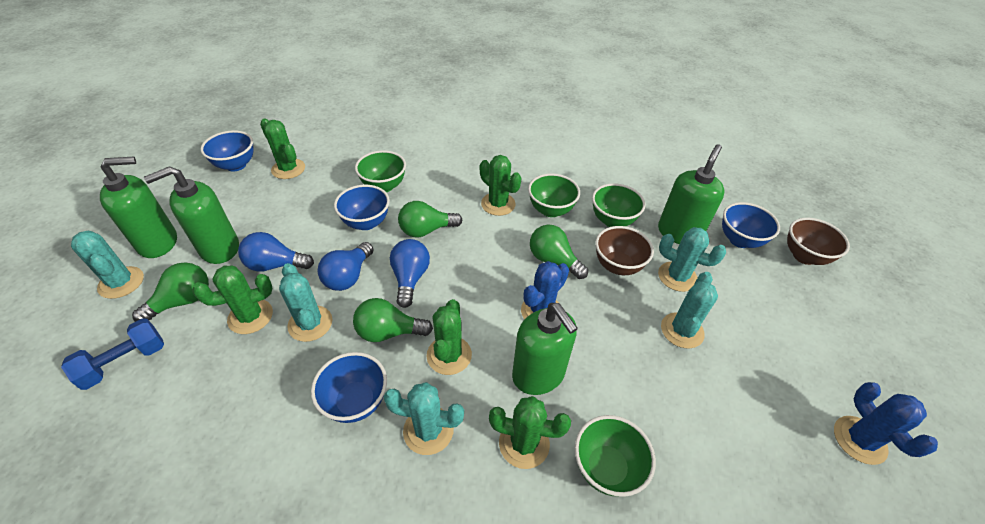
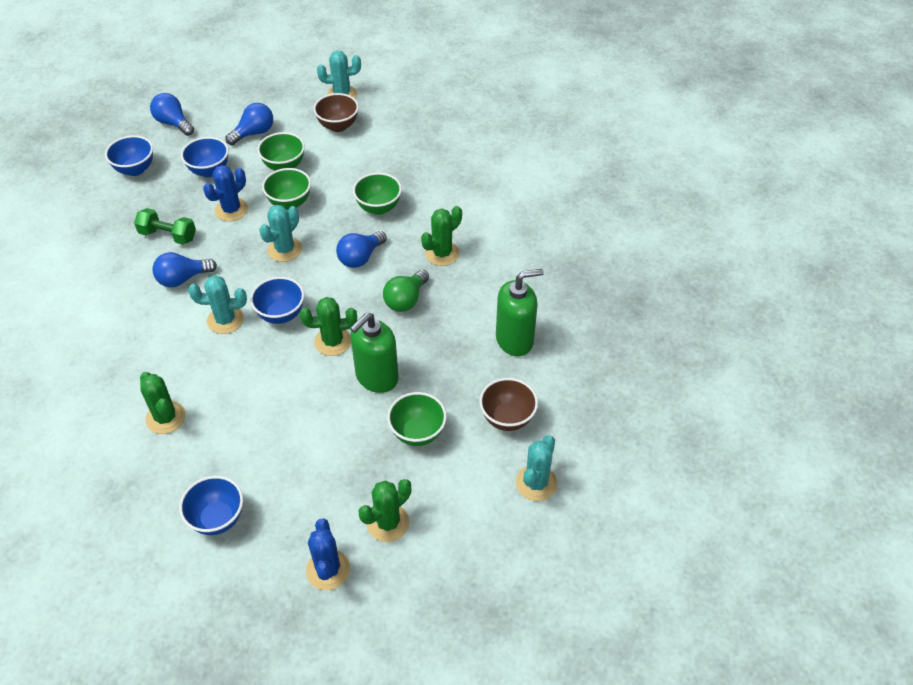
blue dumbbell: [61,318,164,390] = 1 -> none = 0
blue light bulb: [238,232,314,272] [318,242,373,291] [390,239,430,308] = 3 -> [150,93,194,136] [152,252,217,287] [225,103,273,145] [336,231,387,268] = 4
green cactus: [193,266,273,334] [260,118,305,179] [427,299,472,375] [480,155,522,216] [489,396,571,469] = 5 -> [140,372,186,434] [300,297,357,356] [358,479,411,542] [421,206,462,266] = 4
green dumbbell: none = 0 -> [134,208,196,245] = 1
green light bulb: [132,262,209,322] [353,298,433,342] [398,201,462,237] [530,225,588,279] = 4 -> [383,270,429,312] = 1
green soap dispenser: [100,156,177,258] [144,166,239,264] [512,303,578,395] [658,144,725,244] = 4 -> [350,313,399,393] [496,269,544,357] = 2
turquoise cactus: [71,230,144,299] [279,263,333,342] [384,382,464,455] [658,227,726,292] [661,272,718,348] = 5 -> [188,275,247,334] [259,205,302,262] [317,50,361,98] [516,435,557,501] = 4

